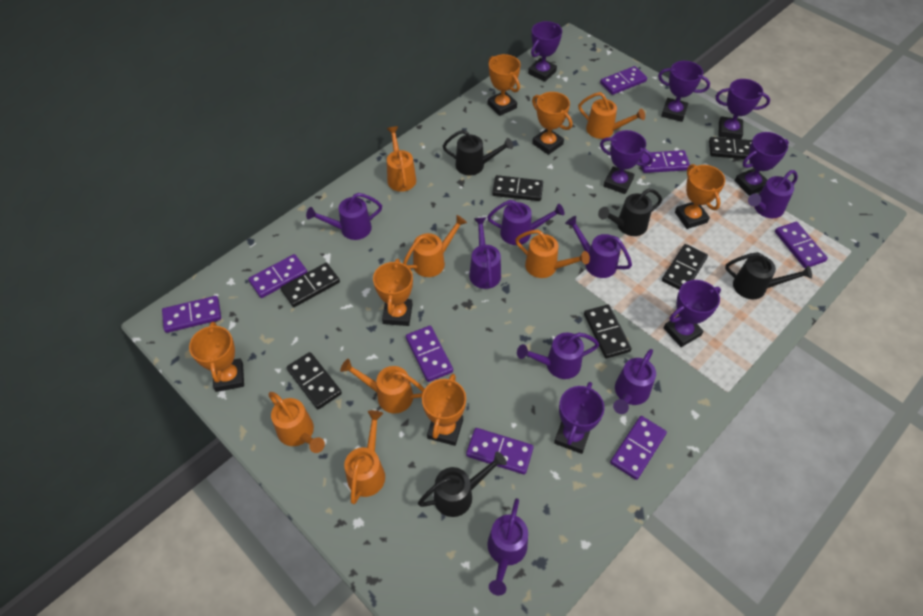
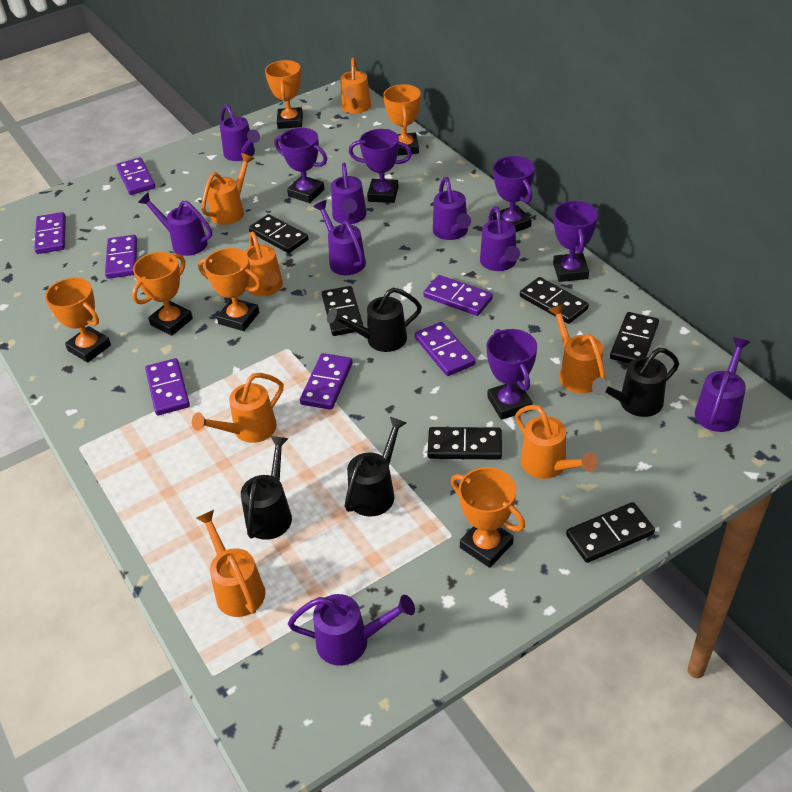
purple domino: [162,296,221,333] [248,254,307,298] [406,326,453,382] [466,428,534,474] [600,66,647,95] [610,416,667,480] [639,150,690,173] [775,222,828,268] = 8 -> [34,212,66,254] [105,235,137,279] [116,157,155,195] [145,358,190,415] [300,353,353,410] [415,322,475,376] [423,275,493,316] = 7
purple trophy: [528,21,562,82] [554,382,605,454] [600,130,653,194] [658,61,710,122] [664,280,721,347] [715,79,770,139] [735,132,789,196] = 7 -> [275,128,327,203] [349,129,412,203] [486,329,537,420] [493,156,535,232] [553,201,598,282] = 5

